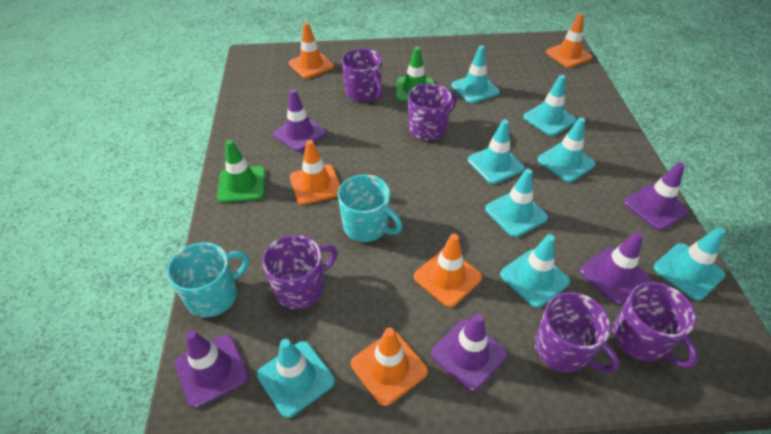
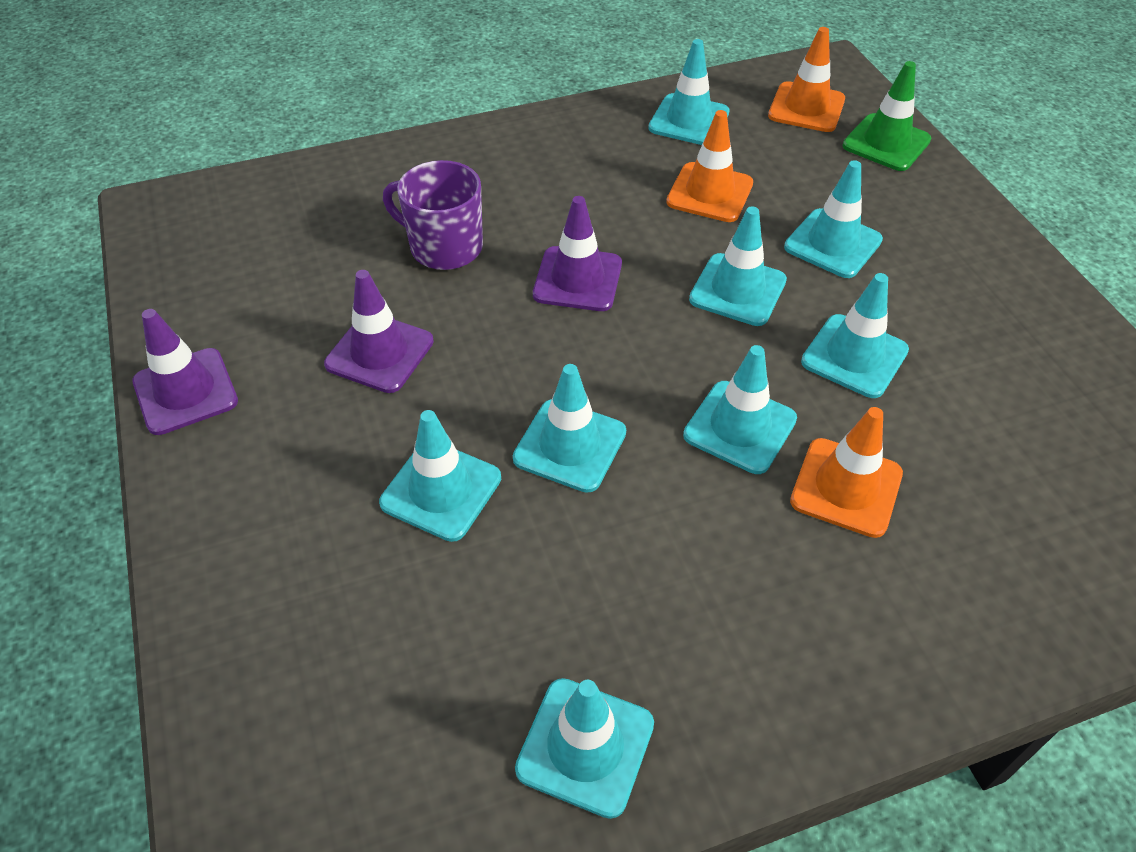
green traffic cone: [217,140,266,203] [395,47,434,101] = 2 -> [843,61,931,171] = 1
orange traffic cone: [289,22,334,79] [290,140,341,205] [351,328,428,406] [414,234,482,307] [546,13,593,68] = 5 -> [666,110,753,222] [768,27,845,132] [790,407,903,538] = 3
purple mug: [262,235,338,309] [342,49,383,102] [408,83,457,141] [535,292,620,373] [613,282,698,368] = 5 -> [383,160,483,270] = 1
purple traffic cone: [175,331,249,409] [273,89,327,152] [431,313,508,392] [580,232,651,305] [624,162,689,231] = 5 -> [132,309,238,435] [324,270,434,393] [533,196,622,311] = 3
turquoise mug: [167,242,249,318] [338,175,402,242] = 2 -> none = 0

